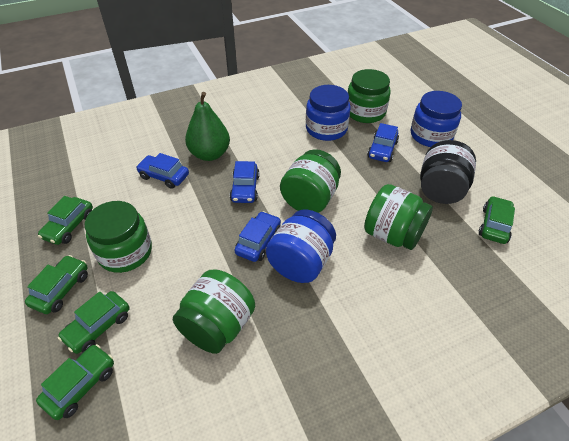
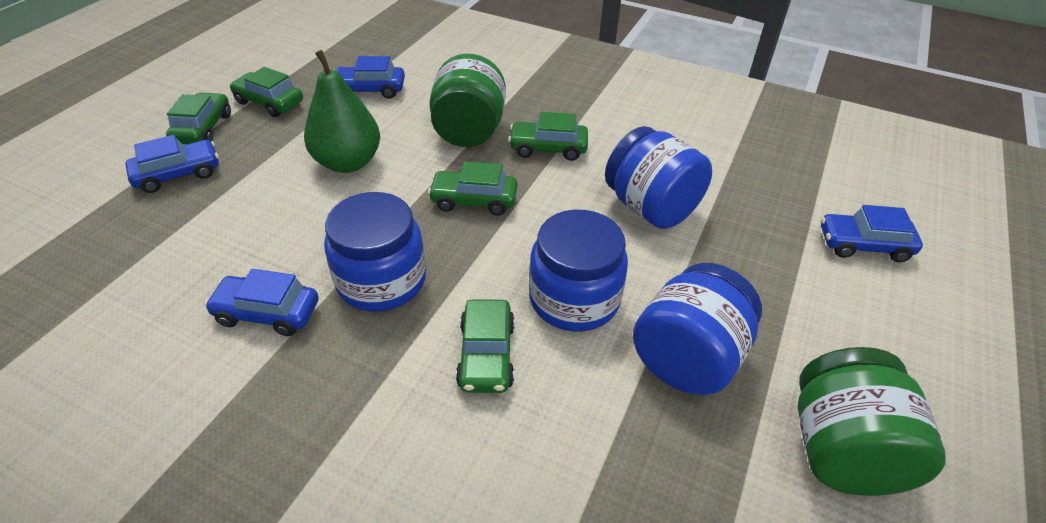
black jar: [420,140,476,204] = 1 -> none = 0
blue jar: [266,209,336,283] [306,85,351,141] [411,91,462,147] = 3 -> [324,192,426,312] [529,210,628,332] [605,126,712,229] [633,263,762,395] = 4
green jar: [85,201,152,273] [173,270,255,354] [280,149,341,213] [348,69,391,123] [364,184,433,250] = 5 -> [429,54,506,147] [797,347,945,496] = 2

